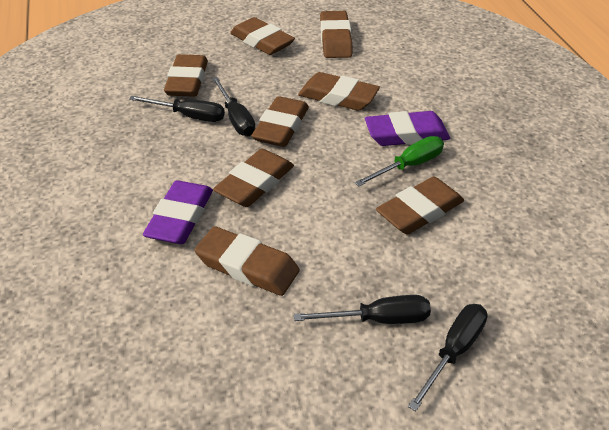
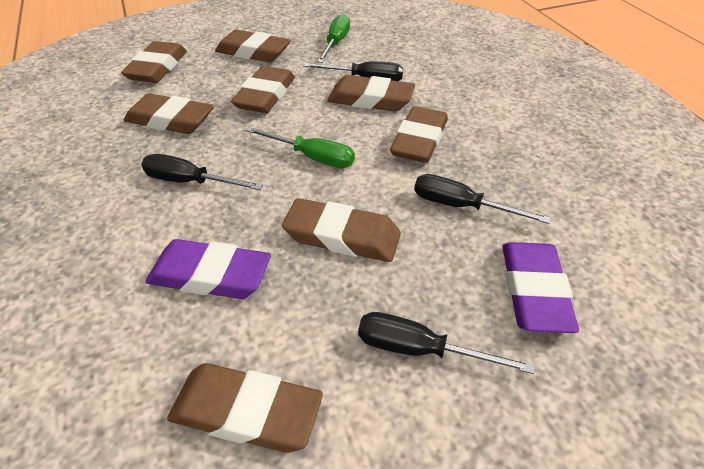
green screwdriver: [354,136,444,187] = 1 -> [245,127,355,168] [317,14,350,63] = 2

